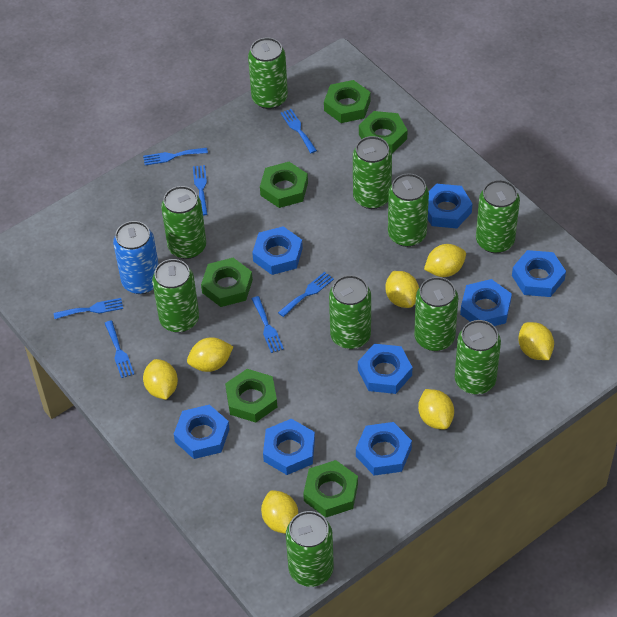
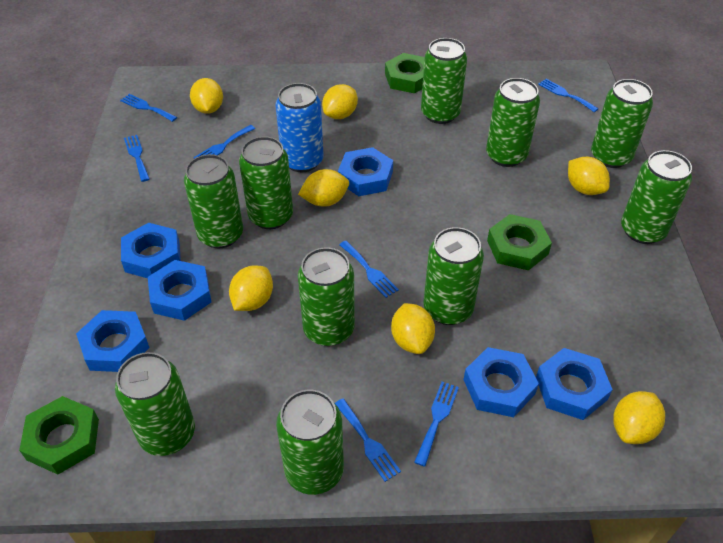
blue nut: [174,404,230,459] [252,226,303,275] [263,419,315,475] [356,422,412,476] [358,344,412,394] [428,184,473,228] [460,279,512,326] [512,250,566,297] = 8 -> [76,310,150,372] [121,223,181,278] [148,260,211,321] [338,147,393,196] [463,347,539,417] [536,348,613,420] = 6
green nut: [201,258,253,307] [225,369,277,423] [260,162,308,208] [303,460,358,517] [324,80,371,123] [359,111,408,154] = 6 -> [19,396,99,474] [385,53,425,93] [487,214,552,270] = 3

